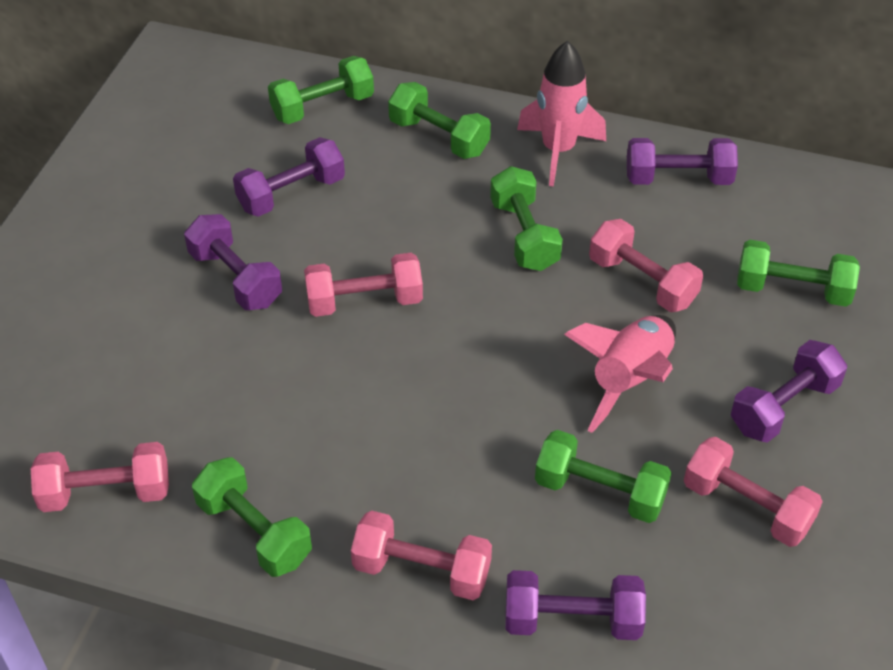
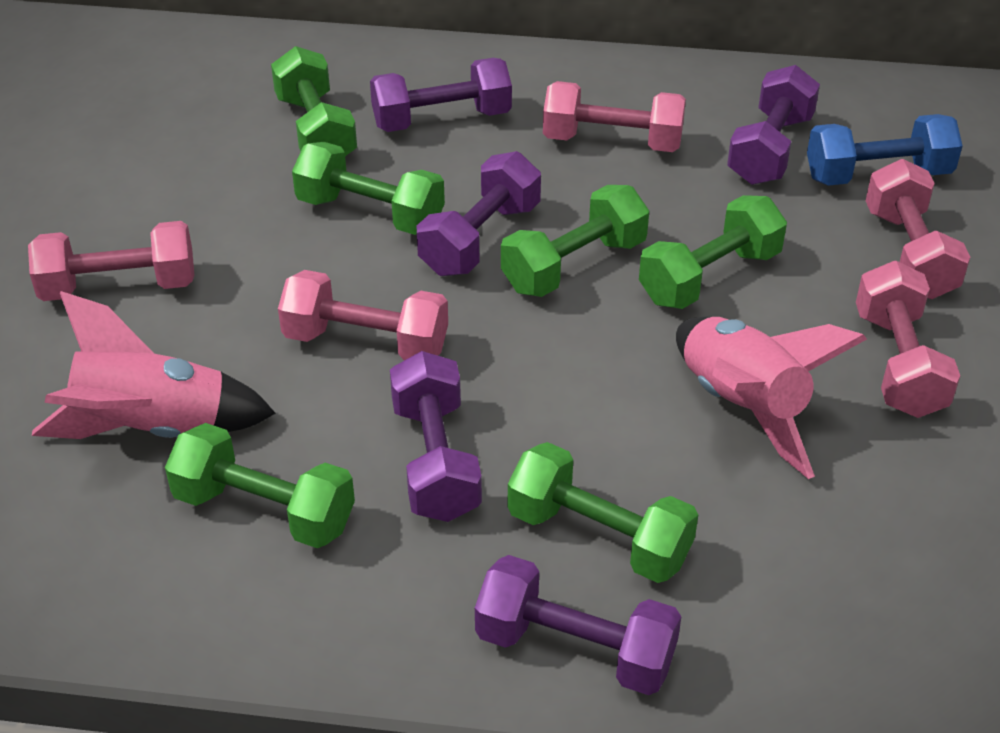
blue dumbbell: none = 0 -> [807,114,963,186] = 1

